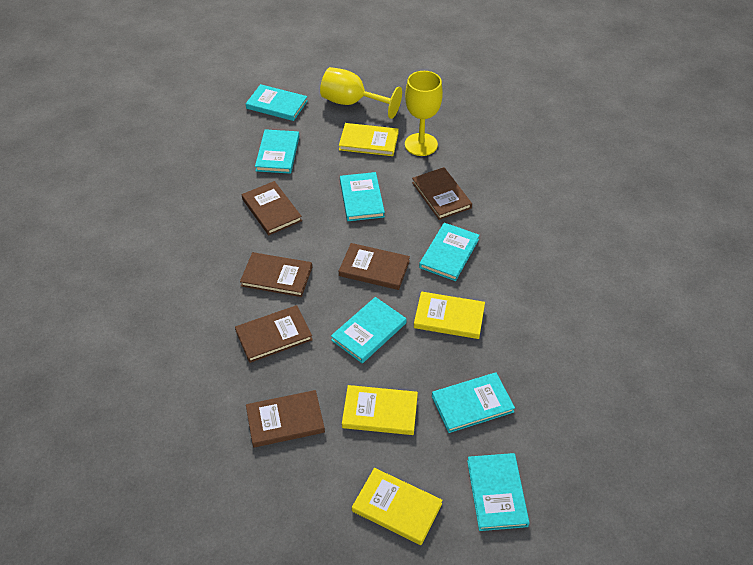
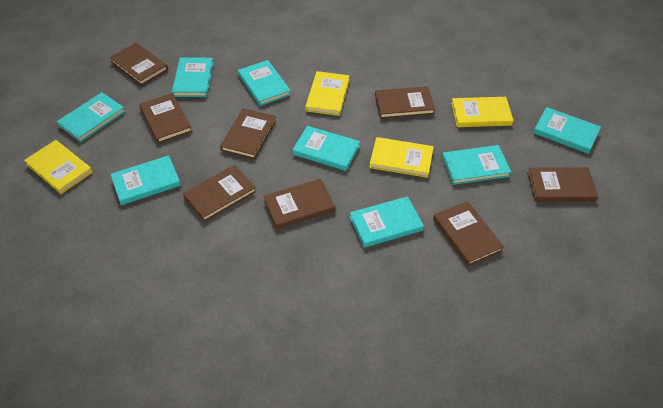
brown book: [235,305,313,363] [240,252,312,297] [242,181,302,235] [246,390,325,448] [339,243,410,290] [412,167,472,220] = 6 -> [109,43,168,86] [139,93,192,143] [183,165,256,222] [220,108,276,159] [263,179,335,229] [375,86,435,119] [433,201,504,266] [527,167,598,202] = 8
turquoise book: [246,84,308,121] [255,129,299,174] [331,297,406,363] [340,172,385,221] [419,223,480,281] [432,372,515,433] [467,453,530,531] = 7 -> [57,92,125,142] [110,155,181,205] [172,58,213,97] [238,60,291,106] [292,126,360,171] [350,196,424,248] [442,145,511,185] [533,107,601,154] = 8
yellow goblet: [320,67,402,119] [405,71,443,156] = 2 -> none = 0

